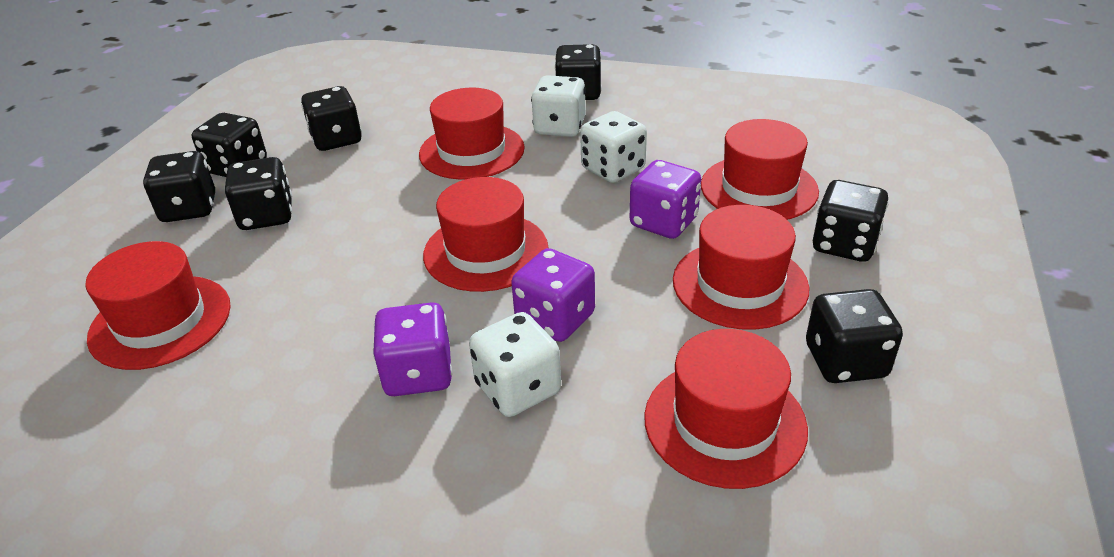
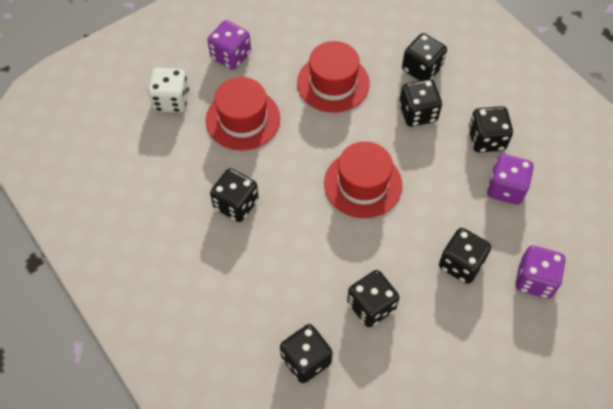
red hat: [85,241,231,370] [419,88,525,180] [423,177,548,292] [644,329,808,489] [673,205,810,330] [701,119,819,220] = 6 -> [206,77,280,151] [297,41,370,113] [324,141,402,218] = 3
white dice: [469,312,561,417] [531,75,586,137] [580,111,647,183] = 3 -> [148,68,189,113] = 1

